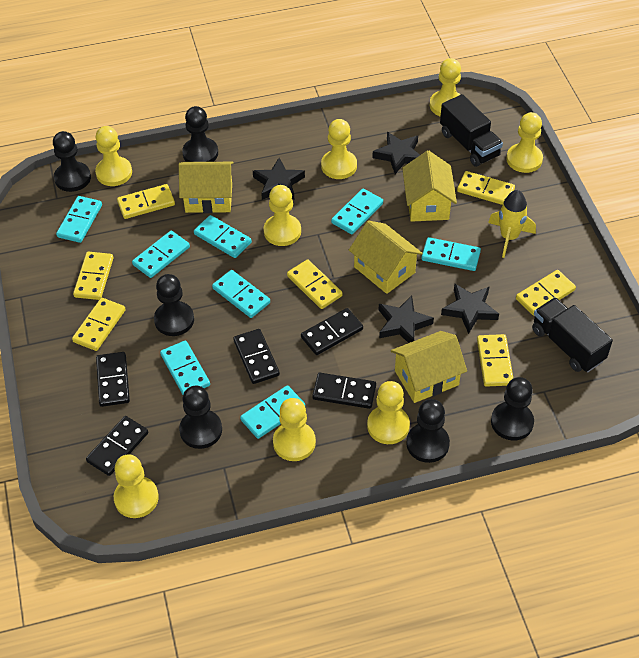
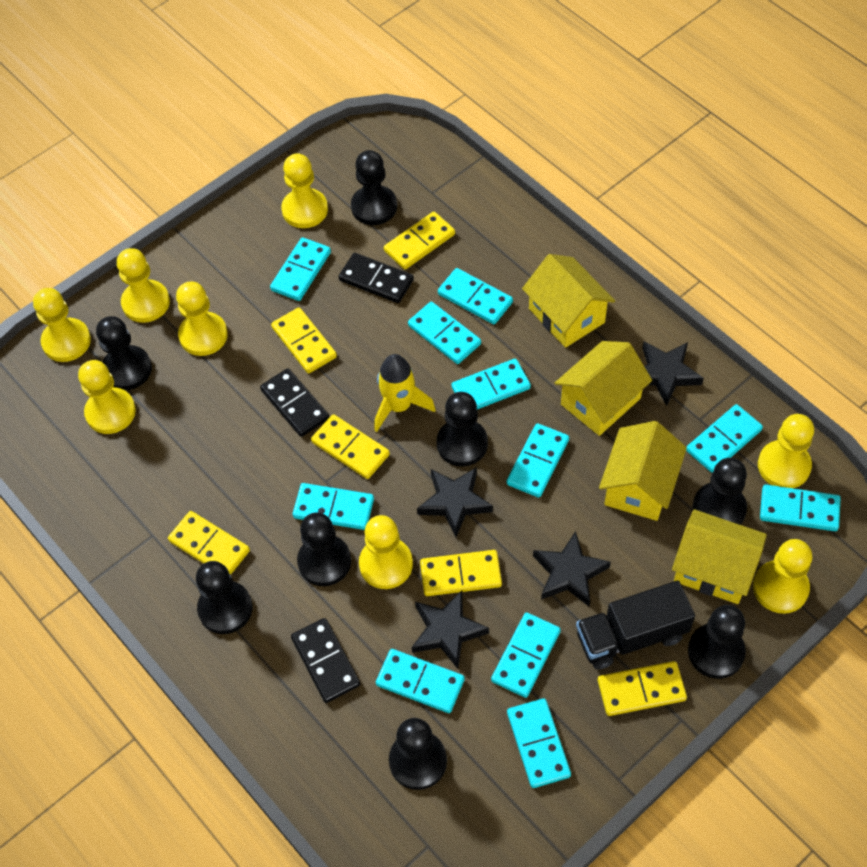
black domino: [86,416,148,476] [96,352,130,407] [233,329,280,384] [301,308,363,355] [312,373,376,409] = 5 -> [260,368,329,437] [291,618,360,703] [339,253,414,303] = 3
black pawn: [53,131,91,192] [154,274,194,336] [179,386,222,449] [182,106,218,162] [406,399,450,463] [491,377,534,441] = 6 -> [96,316,152,390] [196,561,253,634] [297,512,351,586] [351,150,397,225] [389,718,447,790] [437,392,488,466] [688,605,746,679] [693,458,747,525] = 8
black truck: [440,94,503,167] [532,297,613,372] = 2 -> [576,581,695,670] = 1
turquoise domino: [56,196,102,243] [132,231,190,278] [160,341,210,395] [194,215,252,258] [212,270,270,318] [240,385,305,439] [331,188,383,234] [421,237,481,271] = 8 -> [270,237,331,301] [293,483,374,530] [376,649,465,713] [408,302,481,364] [438,268,513,324] [451,359,531,409] [491,612,561,698] [507,423,569,497] [507,698,571,788] [686,404,763,473] [760,485,841,531] = 11
yellow domino: [72,298,126,351] [73,252,113,300] [117,184,175,219] [287,259,343,309] [457,171,515,205] [477,334,513,387] [516,270,576,316] = 7 -> [168,511,250,575] [271,307,337,373] [311,414,390,479] [384,212,455,269] [420,550,502,596] [598,661,687,716] = 6

